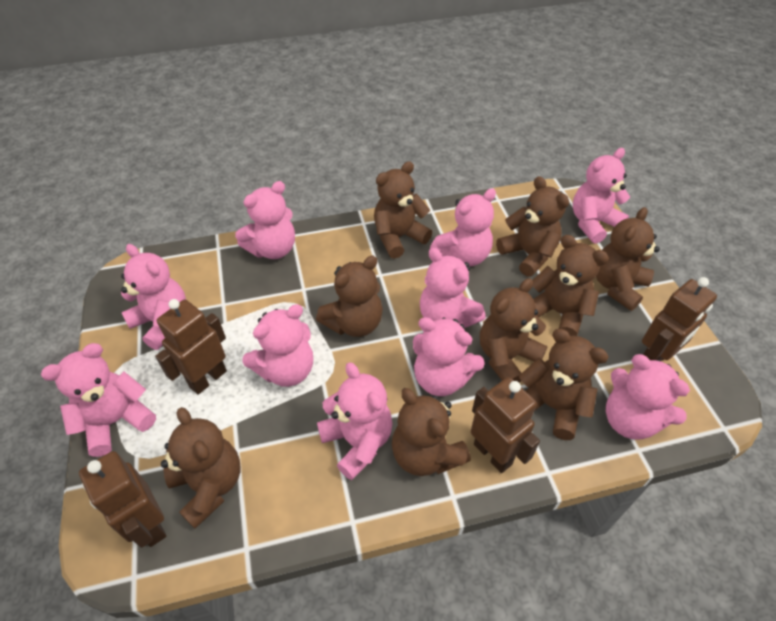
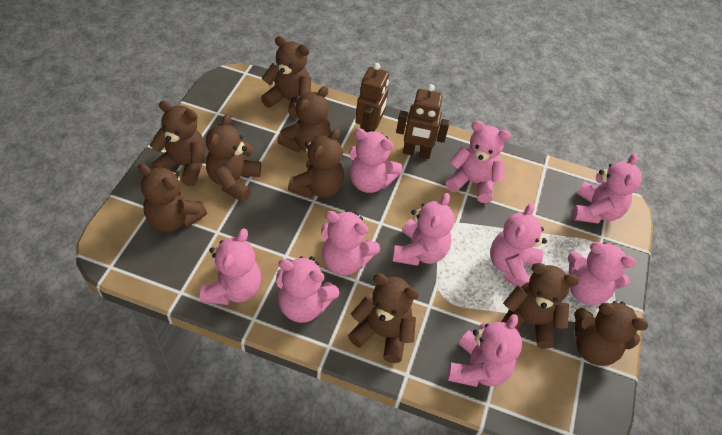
brown robot: [79,451,166,548] [155,299,227,395] [471,377,540,473] [642,277,717,361] = 4 -> [355,63,389,133] [396,84,450,159] = 2

